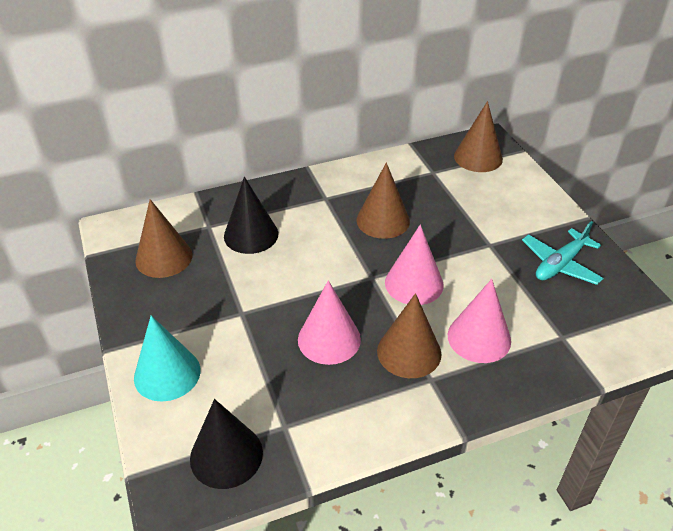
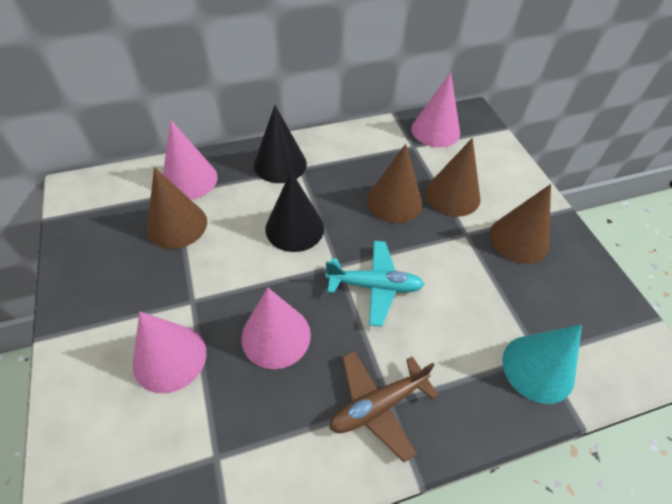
brown plane: none = 0 -> [329,351,439,462] = 1
pink cone: [298,280,361,365] [385,225,444,305] [448,279,511,363] = 3 -> [133,312,206,393] [163,120,218,199] [241,288,311,369] [411,72,460,148] = 4

